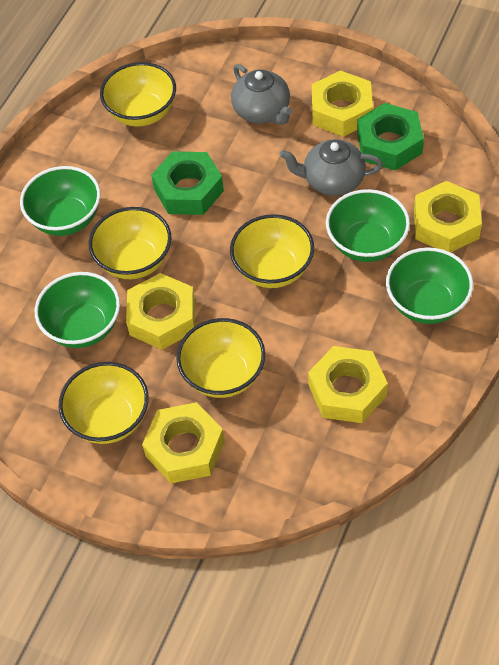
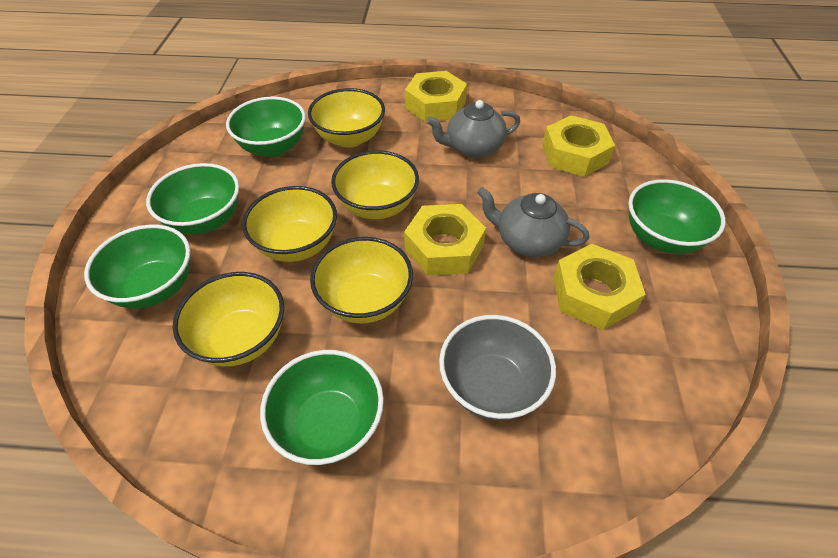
green bowl: [20,166,101,236] [35,272,120,348] [326,189,410,262] [386,247,473,324] = 4 -> [84,225,190,309] [146,163,239,235] [226,97,306,157] [260,350,384,465] [628,179,725,254] = 5
green nut: [151,151,224,215] [357,103,424,170] = 2 -> none = 0
grey bowl: none = 0 -> [439,315,556,420] = 1
yellow nut: [126,273,195,350] [142,402,225,483] [308,346,388,423] [312,70,373,137] [414,181,482,252] = 5 -> [404,204,486,276] [405,71,467,122] [542,115,615,177] [553,244,646,330] = 4

